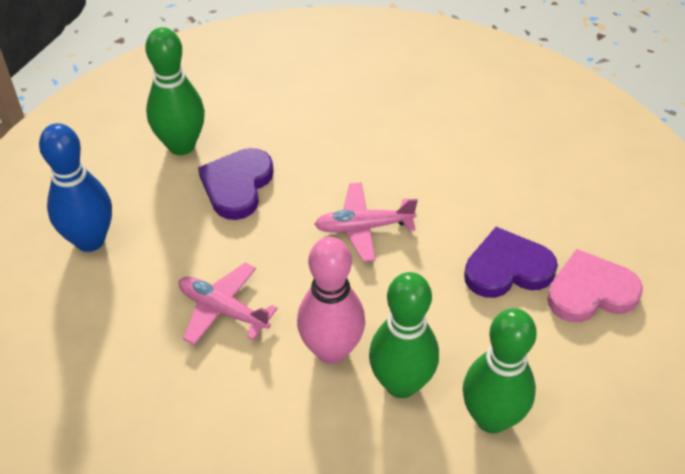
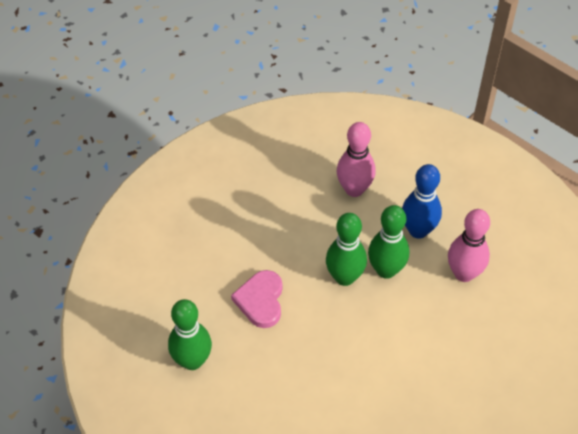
pink bowling pin: [297,237,365,364] = 1 -> [337,122,376,197] [448,209,490,282] = 2
pink plane: [179,262,278,345] [314,182,418,262] = 2 -> none = 0
purple heart: [198,148,274,220] [464,227,558,298] = 2 -> none = 0

